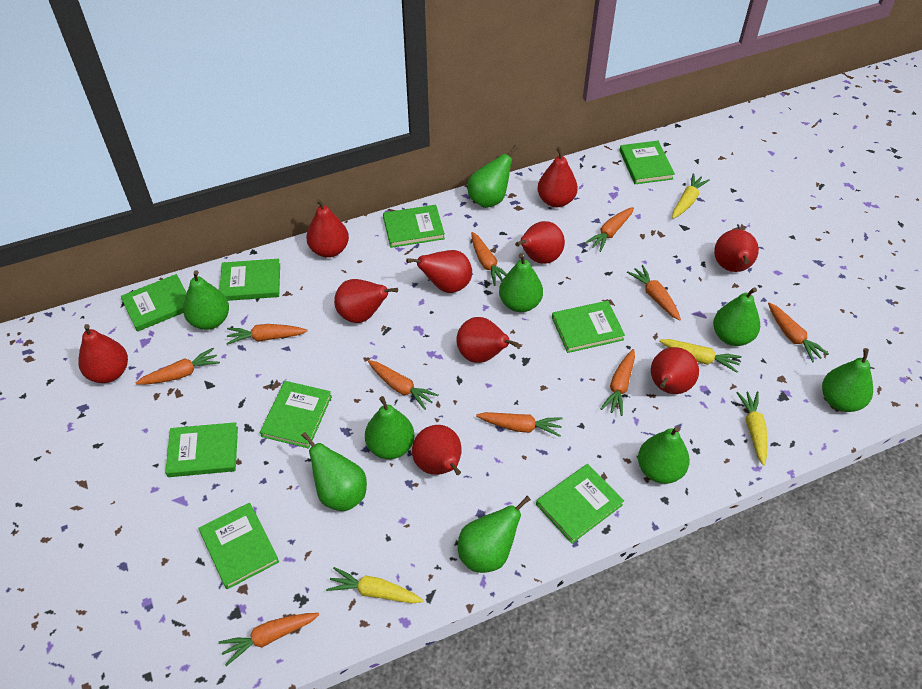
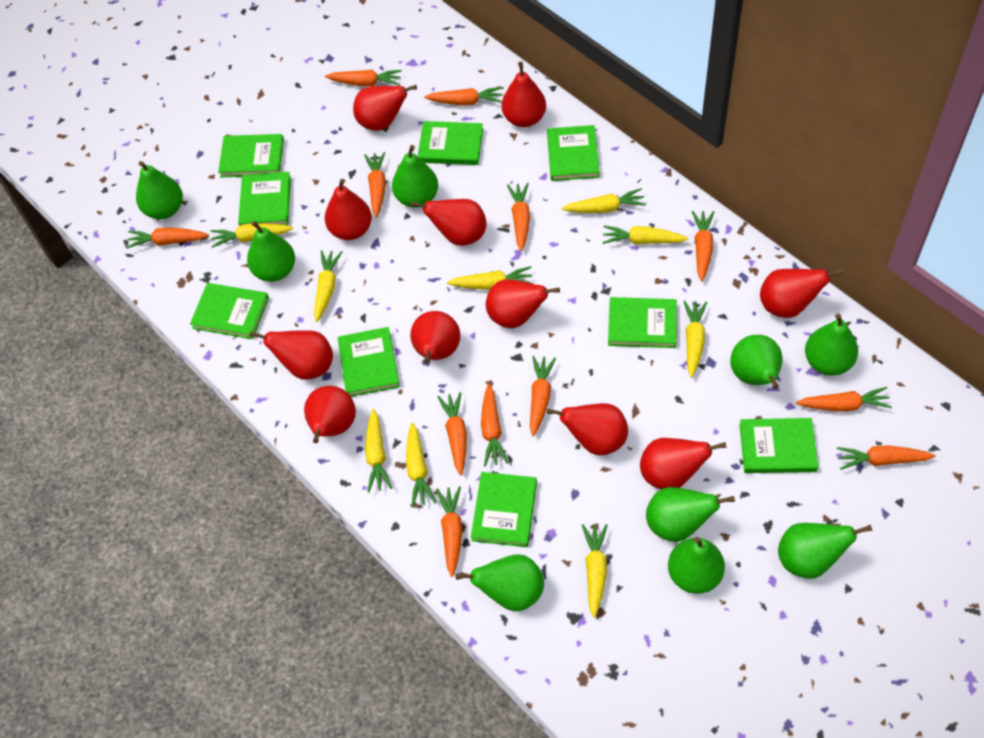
orange carrot: [136,347,220,385] [218,613,319,666] [226,324,307,345] [368,360,438,410] [471,232,507,286] [476,412,563,437] [585,207,634,252] [601,349,635,416] [627,265,681,321] [768,302,829,363] = 10 -> [126,227,209,249] [325,70,402,86] [364,152,386,218] [424,87,502,106] [436,486,462,577] [438,392,467,475] [481,384,509,466] [507,183,530,251] [530,356,556,436] [692,211,714,281] [796,387,892,412] [837,445,935,470] = 12
red pear: [78,324,128,383] [306,199,349,258] [334,279,398,323] [406,250,472,293] [412,425,462,475] [456,317,518,363] [515,221,565,264] [537,147,578,207] [651,347,699,394] [714,229,759,272] = 10 -> [249,330,333,380] [304,386,356,443] [325,179,372,240] [353,85,417,131] [410,199,487,246] [410,311,461,364] [486,279,560,328] [502,62,546,127] [547,403,628,455] [640,438,726,489] [760,269,844,318] = 11
yellow carrot: [326,567,424,604] [660,339,742,373] [672,173,710,219] [736,391,768,466] = 4 -> [211,223,293,248] [314,250,342,322] [365,409,392,492] [406,422,436,508] [447,266,533,290] [562,188,646,213] [582,524,608,618] [602,225,688,244] [684,300,707,378] = 9

